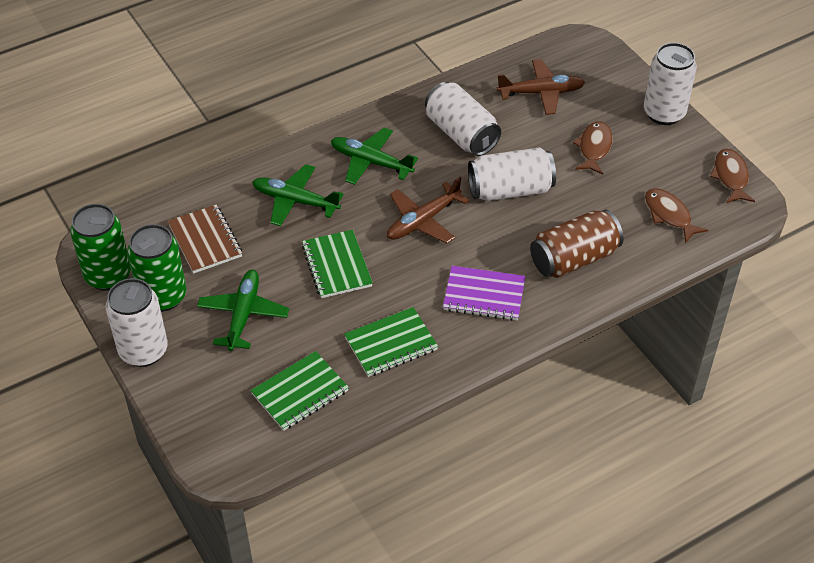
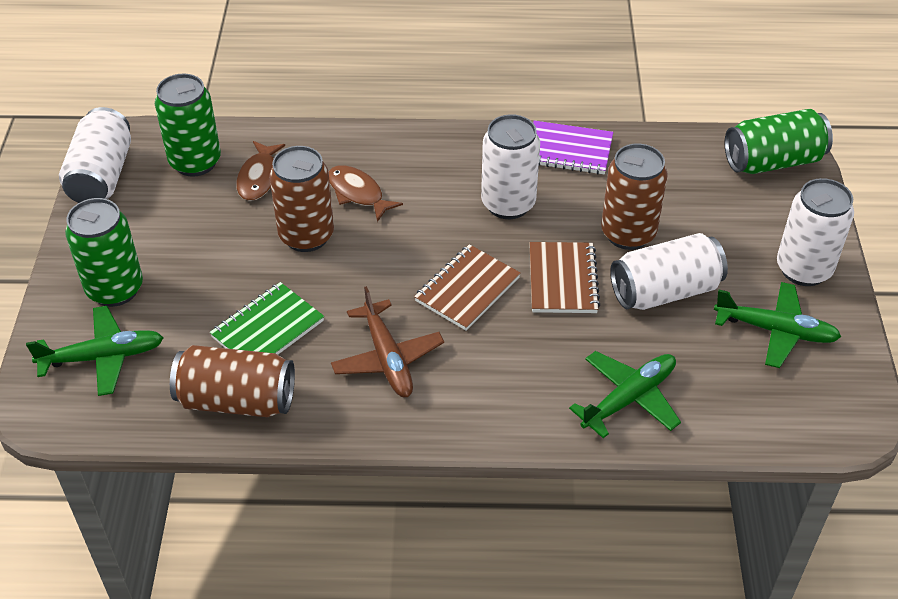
brown can: [530,209,623,278] = 1 -> [170,345,295,417] [269,146,334,252] [601,143,668,250] = 3
brown fish: [573,121,613,175] [645,188,708,243] [710,149,755,203] = 3 -> [236,141,285,201] [329,165,403,222] = 2
brown notebook: [168,205,242,274] = 1 -> [414,244,521,331] [529,242,600,313] = 2
brown plane: [387,177,469,243] [497,59,585,115] = 2 -> [331,286,444,397] = 1
green can: [70,204,131,291] [127,224,186,312] = 2 -> [65,198,143,307] [155,73,221,177] [725,109,833,174] = 3
green notebook: [251,351,349,431] [302,230,373,298] [344,307,438,377] = 3 -> [210,282,324,355] = 1

